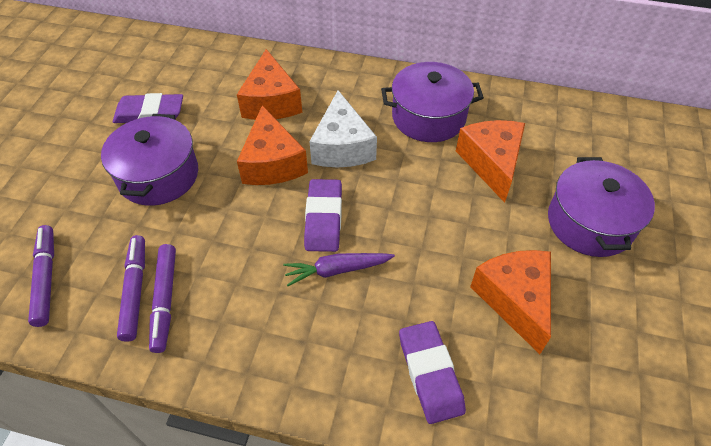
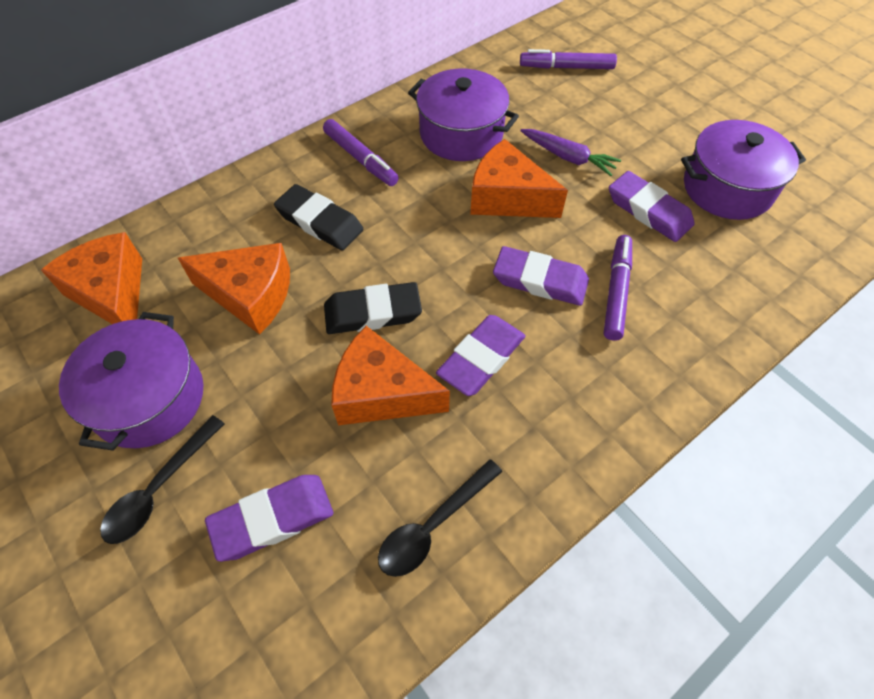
black eraser: none = 0 -> [274,184,363,251] [324,282,422,334] = 2
black spoon: none = 0 -> [100,415,225,544] [378,459,503,577] = 2
purple eraser: [113,93,183,123] [304,179,342,252] [399,321,466,424] = 3 -> [205,475,334,562] [436,315,526,396] [493,246,589,306] [609,171,695,242] = 4
white cheese: [309,90,377,167] = 1 -> none = 0

